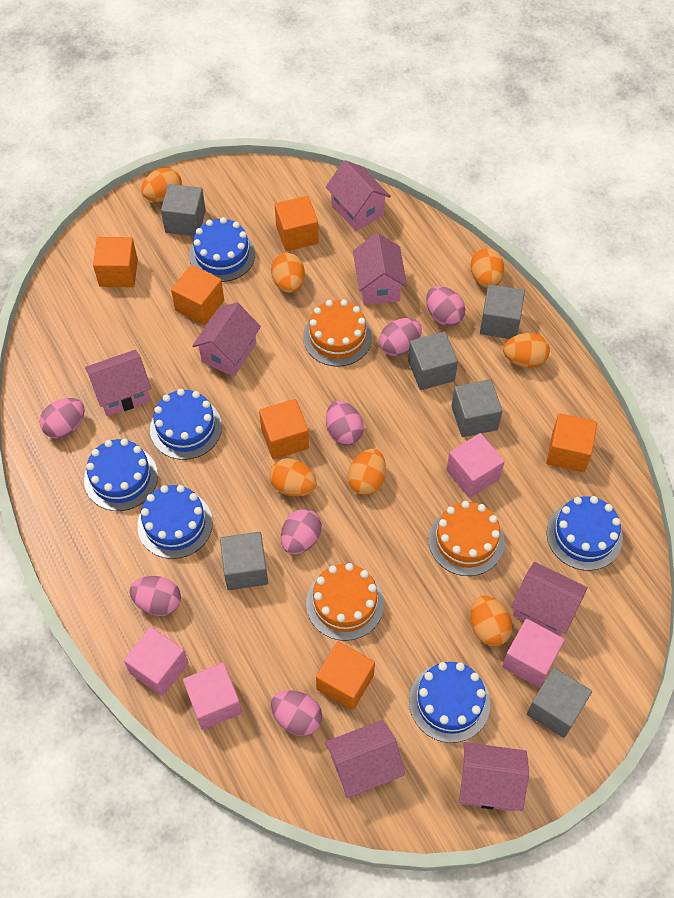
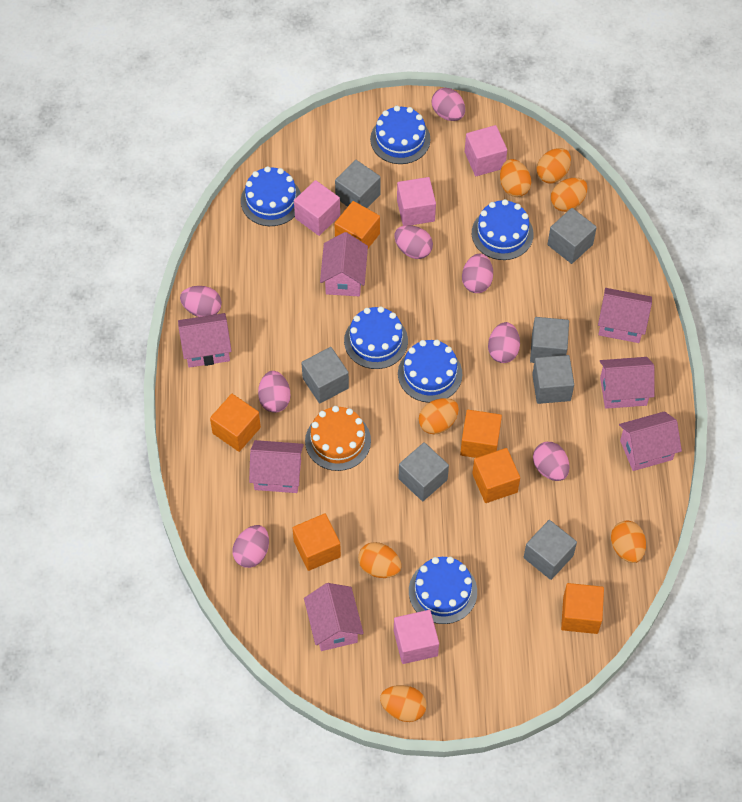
grey cube: [161,184,206,236] [220,532,268,590] [408,332,458,390] [451,379,503,437] [480,284,525,339] [527,667,592,738] = 6 -> [301,347,349,403] [335,160,381,208] [398,442,449,501] [524,520,577,580] [530,317,569,363] [532,355,574,404] [547,208,597,264] = 7
orange cake: [303,299,372,367] [306,563,384,641] [429,501,504,576] = 3 -> [305,406,371,471] = 1
pink egg: [39,398,85,439] [129,576,181,616] [271,691,322,736] [281,509,322,555] [326,401,364,446] [379,318,422,356] [426,286,465,326] = 7 -> [180,286,222,317] [232,525,269,568] [258,371,291,413] [394,225,433,259] [432,88,465,121] [462,253,493,293] [488,322,520,363] [533,442,569,481] = 8

